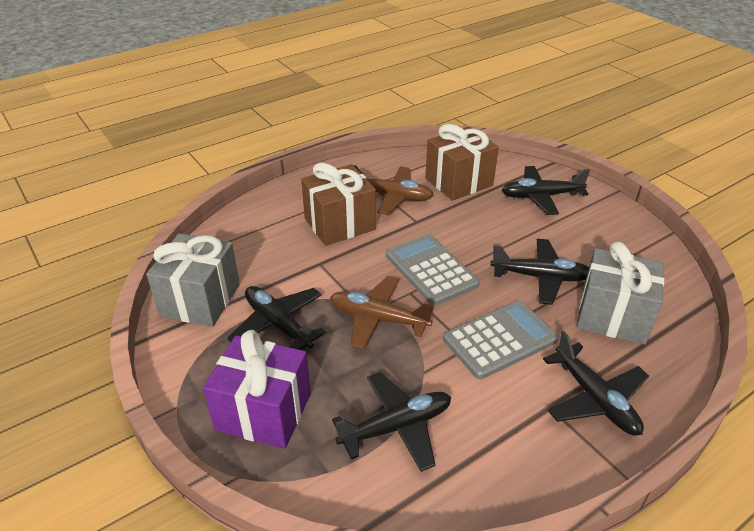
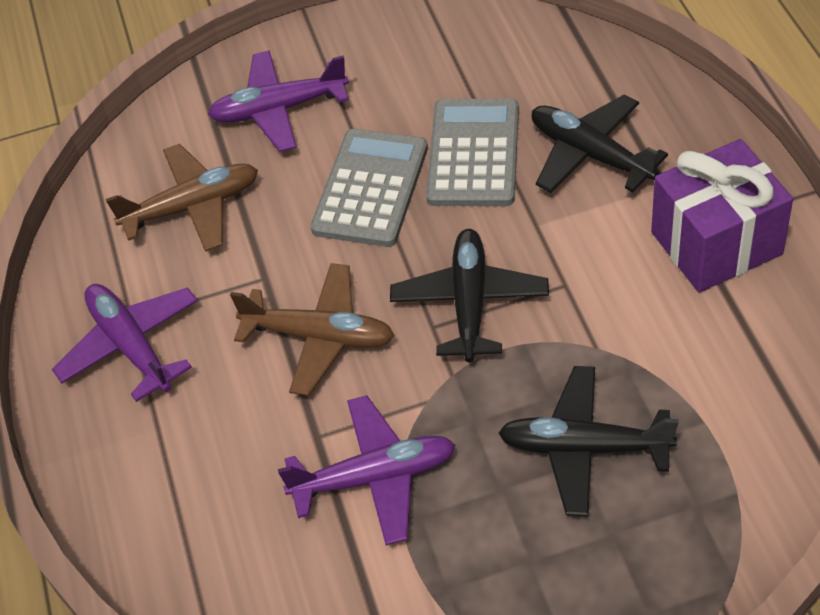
black plane: [227,286,326,350] [332,372,451,472] [490,239,589,305] [502,166,590,215] [543,330,649,435] = 5 -> [390,229,549,362] [498,366,679,516] [531,94,668,193] = 3
brown gift: [301,162,376,246] [425,124,499,201] = 2 -> none = 0
grey gift: [146,233,240,327] [577,242,664,345] = 2 -> none = 0
purple plane: none = 0 -> [52,284,198,402] [208,50,349,152] [278,395,456,545] = 3

